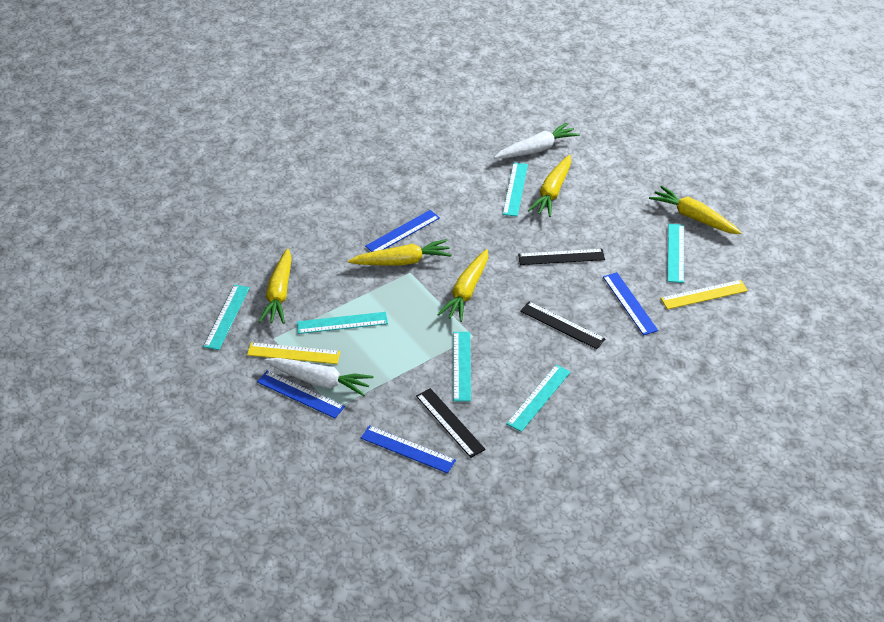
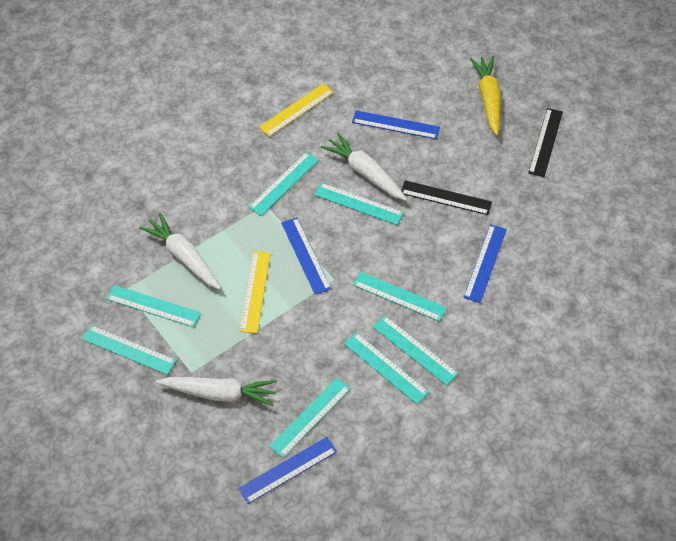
black ruler: [416,388,486,458] [518,249,605,265] [520,301,605,349] = 3 -> [401,180,492,215] [528,108,563,177] = 2
turquoise ruler: [203,285,250,350] [297,312,388,334] [453,332,471,401] [502,163,528,217] [506,365,571,432] [667,224,684,283] = 6 -> [82,325,176,375] [106,285,201,327] [248,152,319,216] [269,378,351,458] [314,183,404,225] [344,332,429,404] [353,272,447,322] [373,315,459,386] = 8
white carrot: [264,358,373,396] [494,122,580,159] = 2 -> [139,213,221,290] [156,377,277,406] [321,133,407,201] = 3
yellow carrot: [258,248,291,324] [348,239,452,265] [437,249,488,322] [528,155,571,217] [649,186,742,234] = 5 -> [470,56,501,136] = 1

